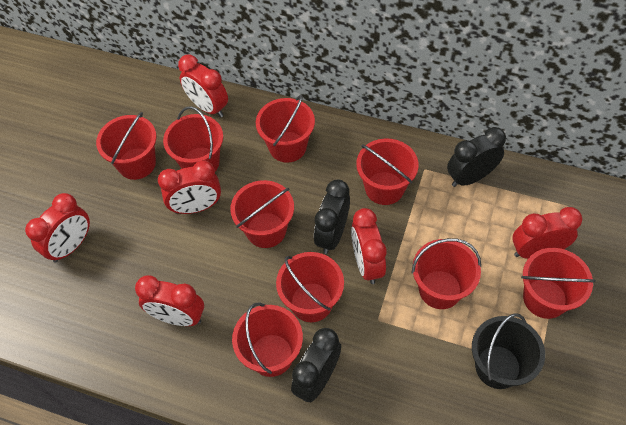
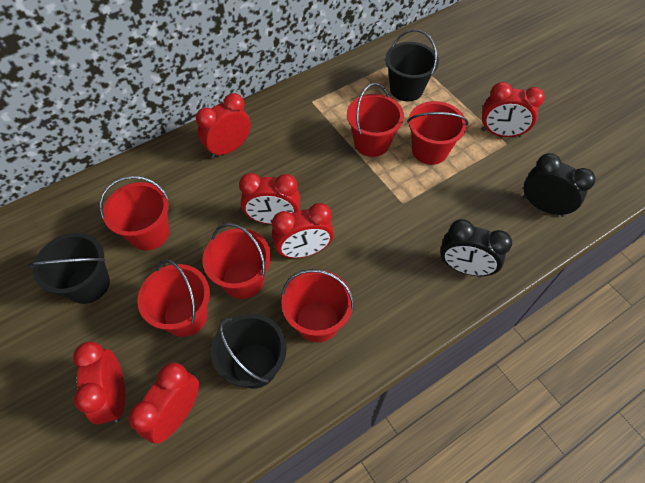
black bucket: [472,313,545,389] = 1 -> [28,233,110,304] [211,314,287,389] [385,29,439,101] = 3
black clock: [291,328,341,402] [314,179,350,254] [447,127,506,187] = 3 -> [440,219,512,276] [523,153,596,217] = 2
red bucket: [96,112,156,180] [163,106,223,172] [230,180,294,248] [232,302,303,377] [256,95,315,163] [276,252,344,322] [356,138,418,205] [411,238,481,309] [521,248,596,319] = 9 -> [100,176,169,251] [138,259,210,337] [202,223,271,299] [281,269,354,343] [347,83,404,157] [407,101,469,165] = 6

